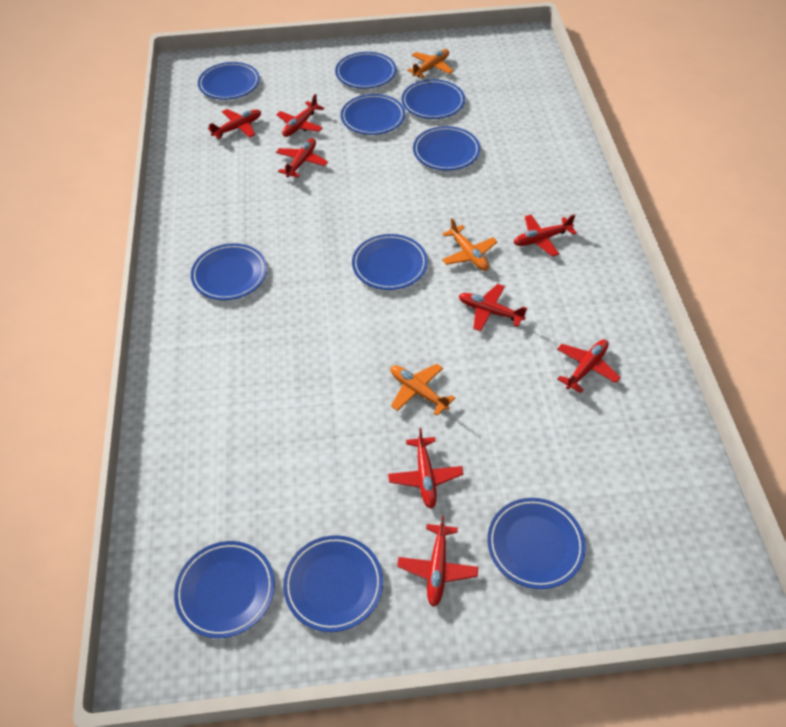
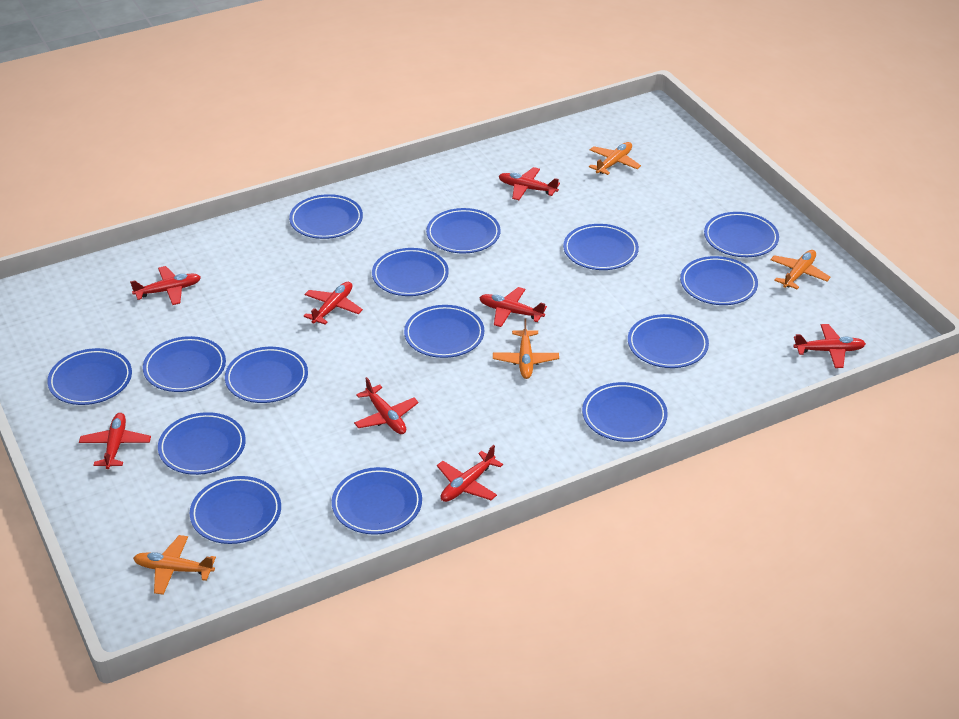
blue plate: [174,541,275,638] [191,243,267,300] [198,62,260,100] [283,535,383,632] [335,52,396,89] [341,94,405,135] [352,234,428,290] [402,79,465,119] [413,126,480,171] [487,498,586,589] = 10 -> [47,348,132,405] [143,336,226,392] [158,412,246,475] [190,476,281,544] [225,347,308,403] [289,194,363,239] [332,467,422,535] [372,248,449,296] [404,305,484,358] [426,208,501,254] [563,224,639,270] [582,382,668,442] [628,314,709,368] [680,256,758,305] [704,212,779,257] = 15
orange plane: [391,364,455,416] [407,49,453,78] [442,218,498,271] = 3 -> [133,535,216,595] [493,319,559,379] [589,142,641,175] [770,250,831,289] = 4

